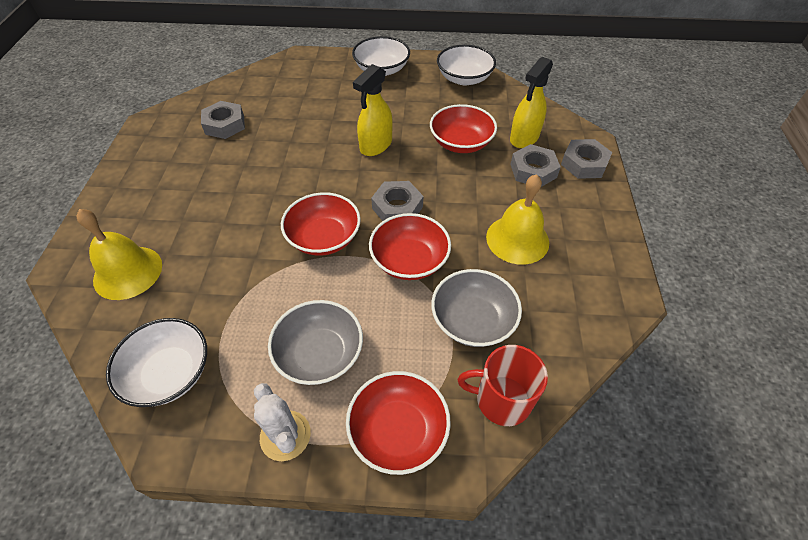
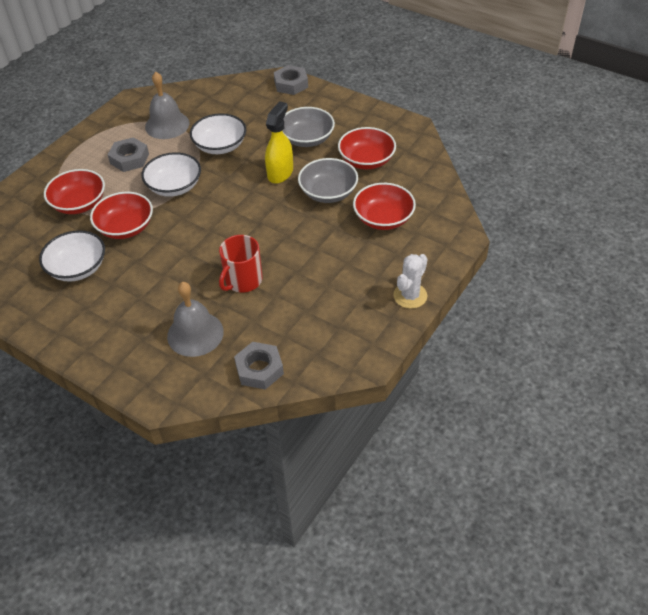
grey bell: none = 0 -> [145,72,189,139] [167,282,224,357] = 2
grey nut: [201,101,245,139] [371,181,423,221] [510,144,561,187] [561,139,612,179] = 4 -> [108,137,149,172] [234,342,284,390] [274,65,308,95] = 3
yellow bell: [76,209,162,300] [486,174,549,265] = 2 -> none = 0
yellow spray bottle: [353,64,393,156] [510,57,553,148] = 2 -> [265,101,293,184] = 1

